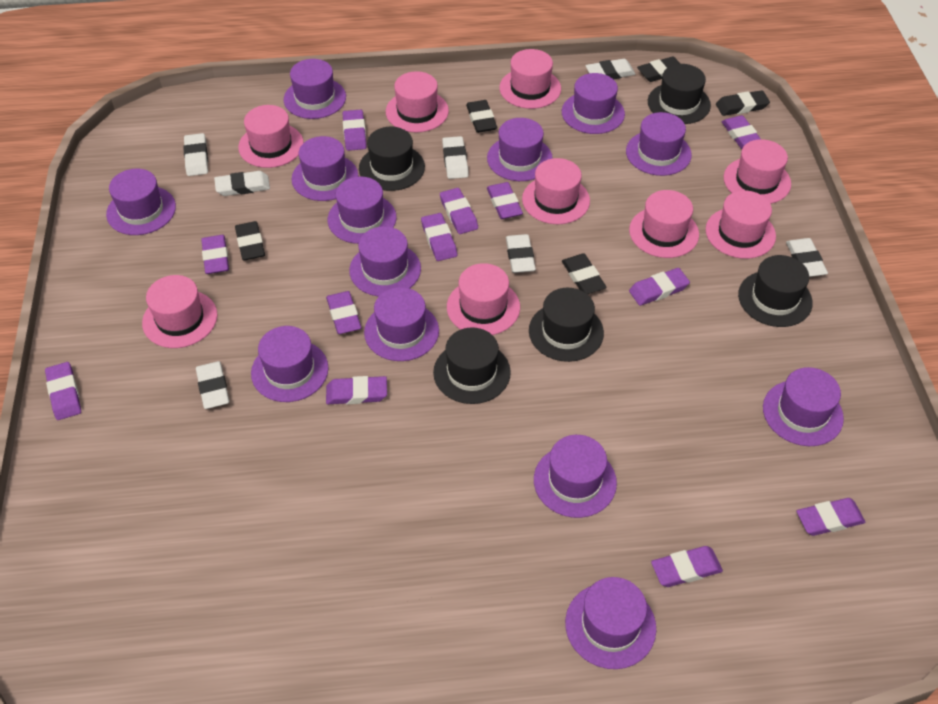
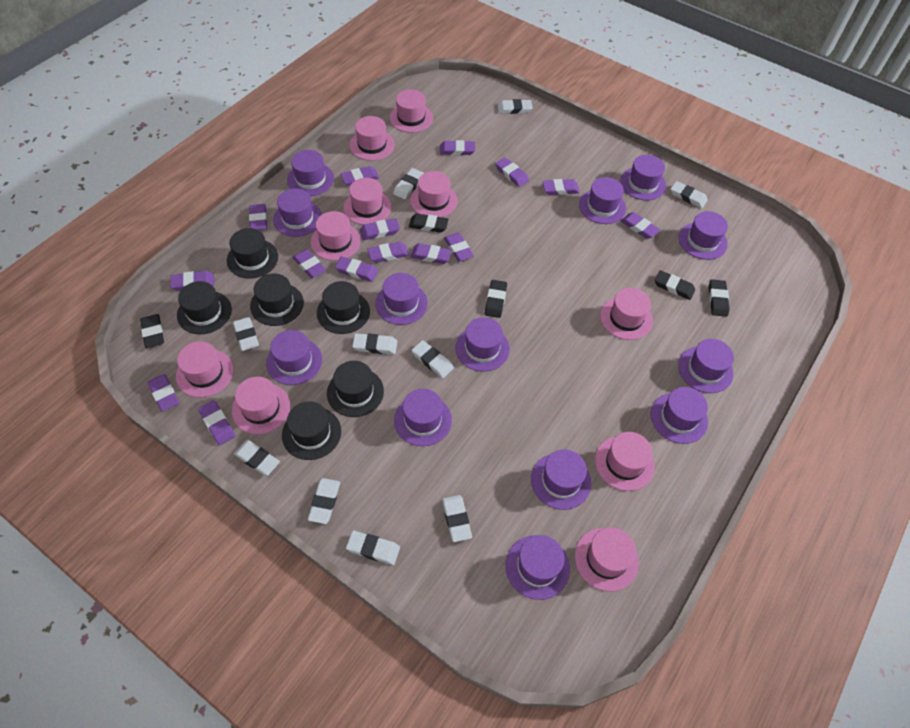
black hat: [359,127,425,191] [433,327,511,404] [529,288,604,362] [648,64,711,124] [738,255,813,327] = 5 -> [177,281,232,334] [227,228,278,279] [250,273,304,326] [282,401,341,460] [317,281,370,334] [327,361,384,417] = 6
pink hat: [142,275,218,348] [238,105,304,168] [386,71,449,132] [447,263,520,335] [499,49,561,109] [522,158,590,224] [629,190,699,258] [705,191,776,259] [724,139,791,204] = 9 -> [176,341,234,398] [232,377,290,434] [311,211,361,261] [344,178,392,225] [350,116,395,161] [389,89,433,133] [410,171,458,217] [575,527,639,592] [595,432,655,491] [600,288,653,340] = 10
purple eraser: [45,362,81,420] [201,235,229,274] [326,291,362,334] [326,376,387,404] [343,110,367,151] [421,213,457,261] [440,188,478,234] [487,182,523,219] [629,268,690,306] [651,546,723,587] [722,115,761,149] [796,498,865,536] = 12 -> [147,374,179,412] [170,271,214,291] [198,400,236,446] [249,204,267,230] [292,249,326,278] [335,257,378,282] [340,166,379,186] [360,218,400,240] [367,242,409,263] [410,243,452,264] [440,140,475,155] [444,232,474,261] [495,157,529,187] [542,179,580,195] [621,212,660,239] = 15
white eraser: [183,133,208,176] [196,361,229,409] [214,171,270,196] [442,136,469,179] [506,234,536,273] [586,59,636,79] [786,238,828,277] = 7 -> [233,317,259,351] [234,440,280,476] [308,478,340,524] [346,531,400,565] [353,333,397,354] [393,168,424,199] [412,340,454,378] [442,495,472,542] [498,99,533,114] [671,181,708,208] = 10

